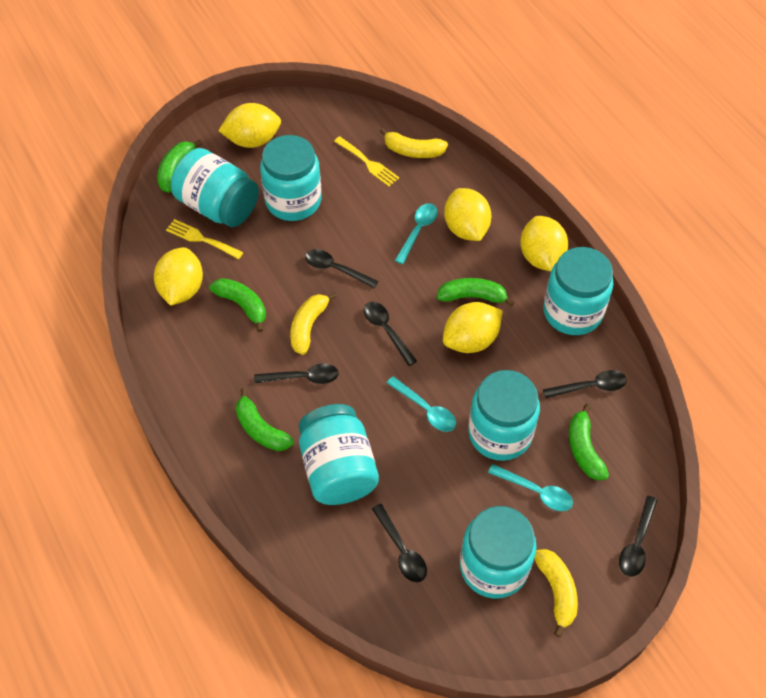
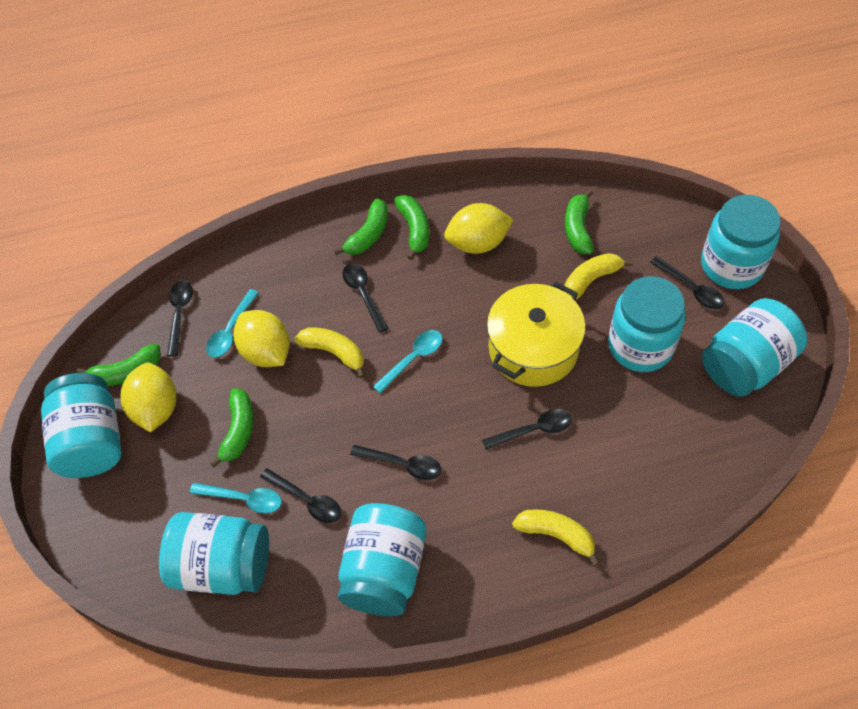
yellow fork: [166,219,243,259] [334,136,399,186] = 2 -> none = 0
yellow lemon: [154,247,203,306] [218,103,281,148] [443,302,502,353] [444,188,491,241] [520,216,568,272] = 5 -> [121,363,177,432] [233,310,290,367] [444,203,514,254] = 3
yellow pot: none = 0 -> [487,281,586,387] = 1

